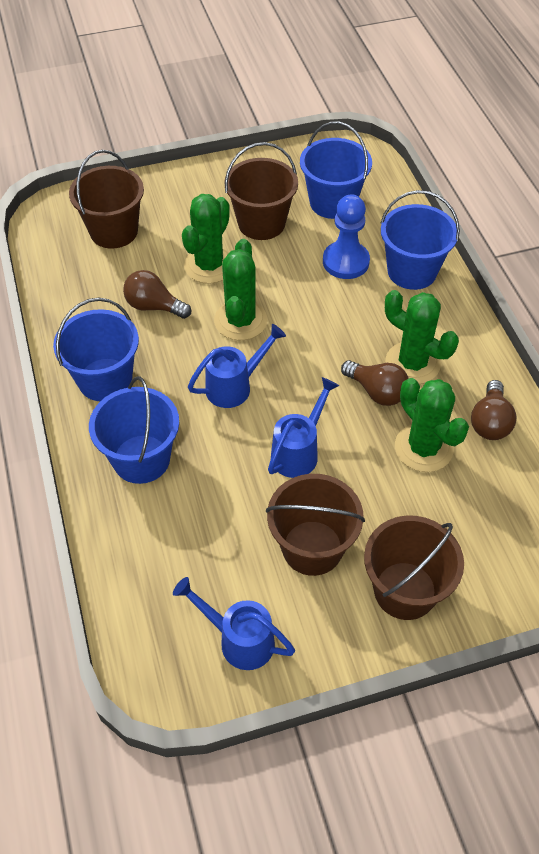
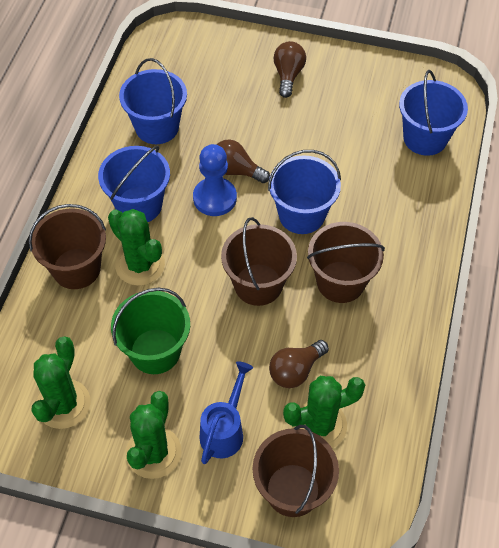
blue watering can: [173,577,295,670] [188,324,286,408] [268,377,339,478] = 3 -> [199,361,253,464] = 1
green bucket: none = 0 -> [111,287,190,374] = 1

